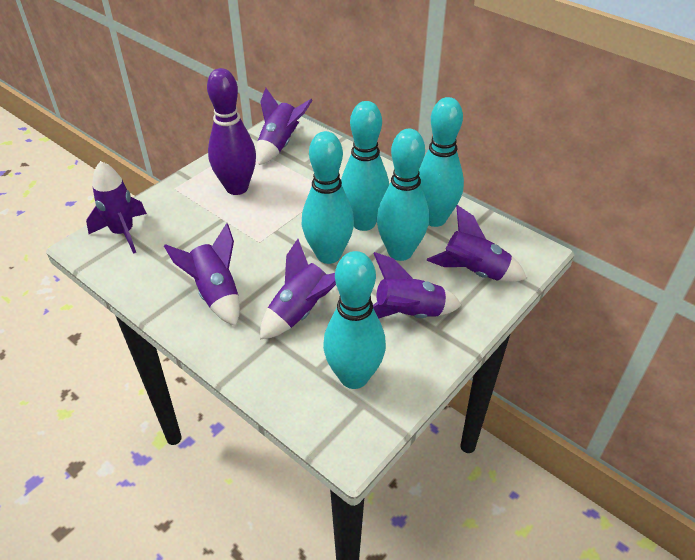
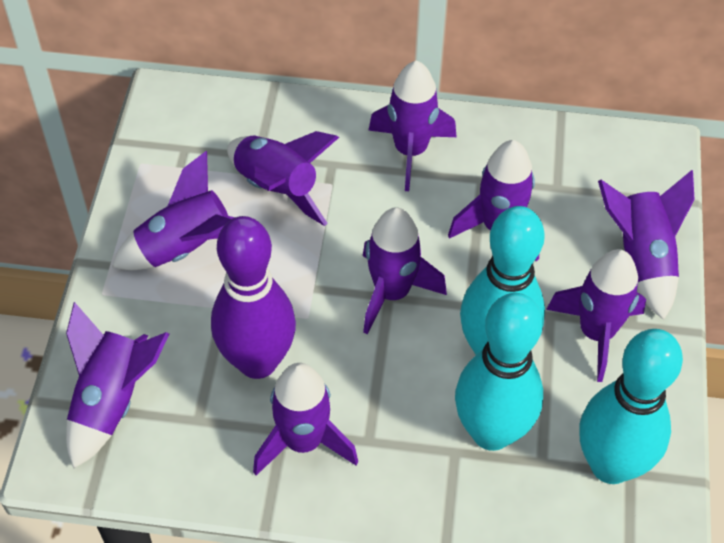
purple rocket: [86,161,147,254] [164,223,240,326] [256,88,313,165] [260,239,336,339] [373,252,461,319] [427,205,527,282] = 6 -> [66,302,169,468] [112,151,235,270] [227,131,339,226] [253,363,358,476] [363,207,447,335] [368,60,456,191] [448,140,539,261] [546,249,646,382] [598,170,695,320] = 9
turquoise bowling pin: [302,131,354,264] [323,251,386,389] [341,101,389,231] [377,129,429,261] [419,97,464,227] = 5 -> [455,293,543,451] [460,206,545,355] [580,329,683,484] = 3

